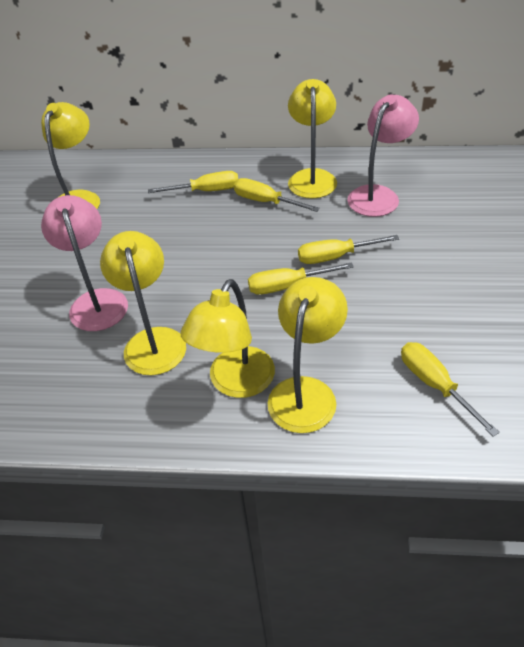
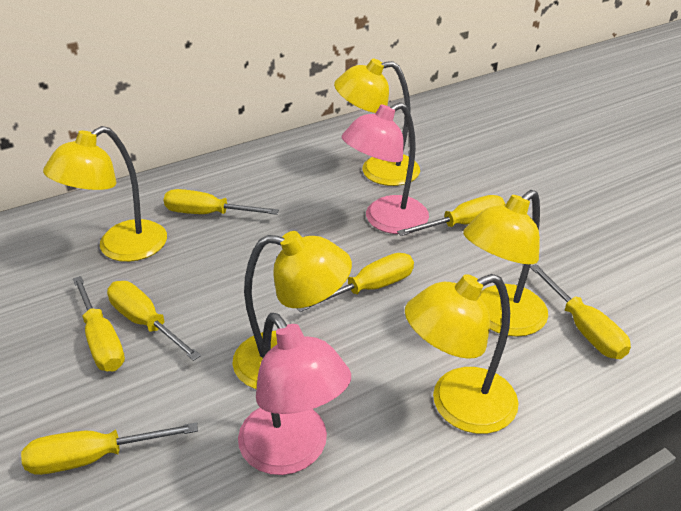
yellow screwdriver: [148,171,238,193] [234,178,320,212] [248,262,354,295] [298,235,400,264] [401,342,500,437] = 5 -> [21,422,198,475] [73,276,125,371] [107,281,201,361] [164,189,279,215] [297,253,414,312] [397,195,505,236] [530,264,631,359] = 7

